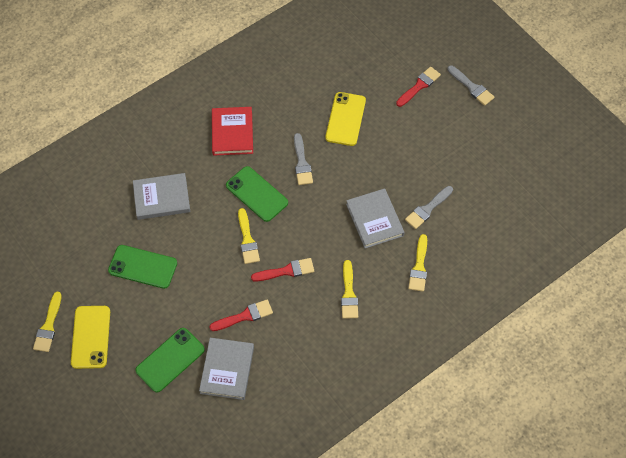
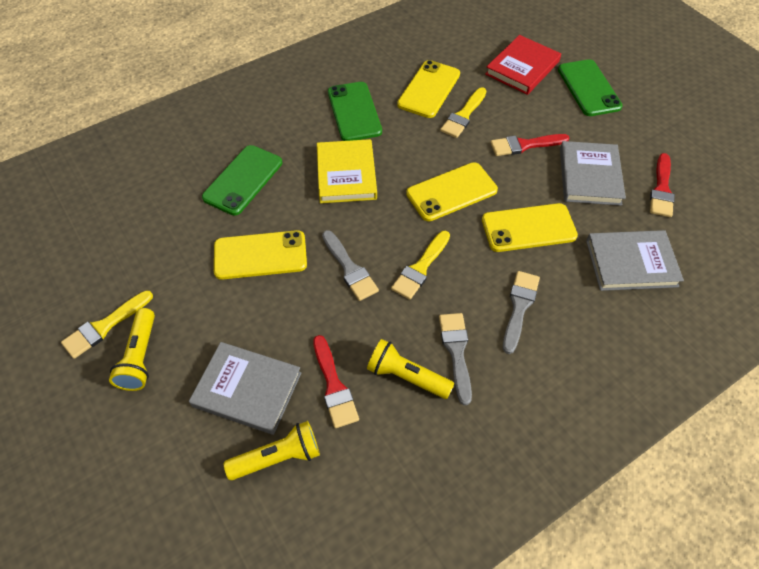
yellow book: none = 0 -> [317,139,377,203] = 1
yellow brush: [33,292,62,352] [238,208,260,264] [341,260,358,319] [408,234,427,292] = 4 -> [61,290,153,359] [391,231,450,300] [440,87,487,138] = 3
yellow flashlight: none = 0 -> [109,308,155,391] [224,421,320,480] [367,339,455,399] = 3
yellow phone: [71,306,110,369] [325,92,366,146] = 2 -> [214,230,307,280] [397,60,460,118] [406,162,498,221] [482,203,578,252] = 4

